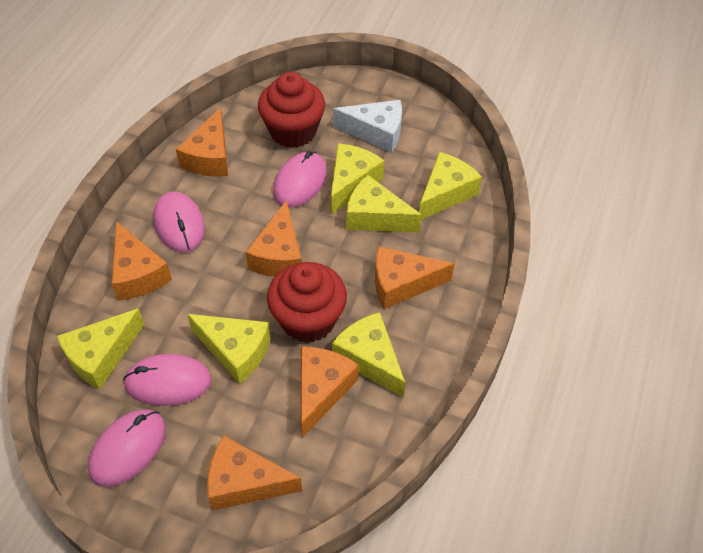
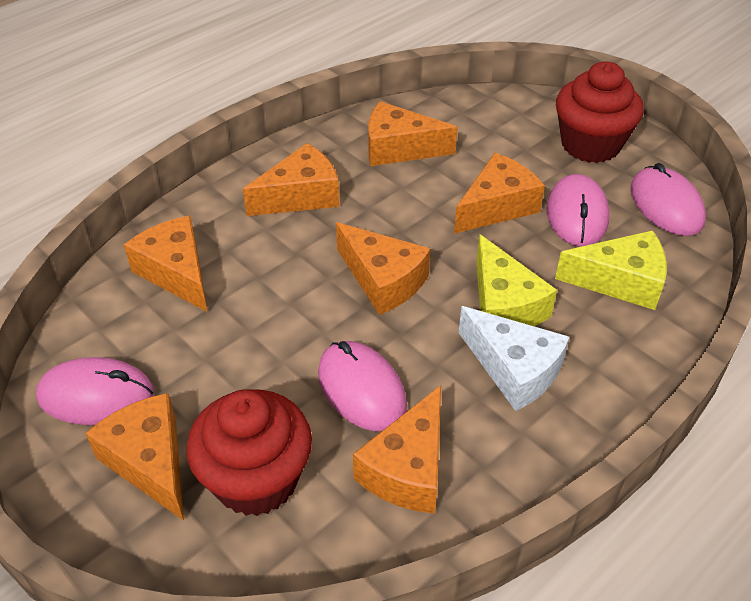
orange cheese: [112,221,172,300] [176,108,228,176] [207,436,302,510] [246,200,302,277] [301,347,359,438] [375,246,454,309] = 6 -> [85,393,184,521] [124,216,208,312] [243,143,340,216] [336,222,430,315] [353,385,441,514] [368,101,458,166] [454,153,545,234] = 7
yellow cheese: [57,308,145,390] [187,314,271,384] [331,143,384,215] [332,312,405,397] [346,175,422,233] [419,152,482,220] = 6 -> [476,234,557,326] [555,230,667,310] = 2

